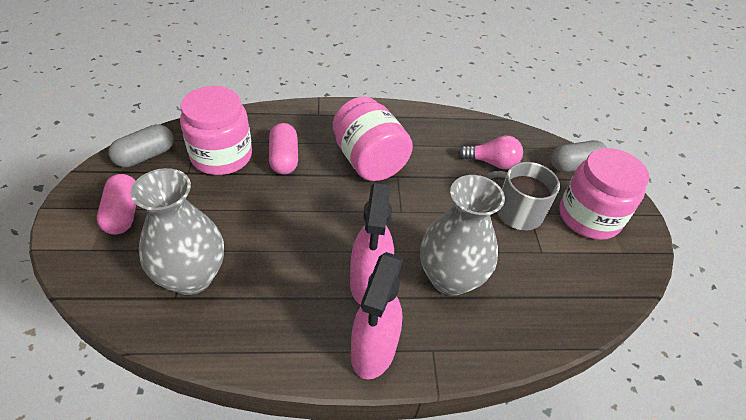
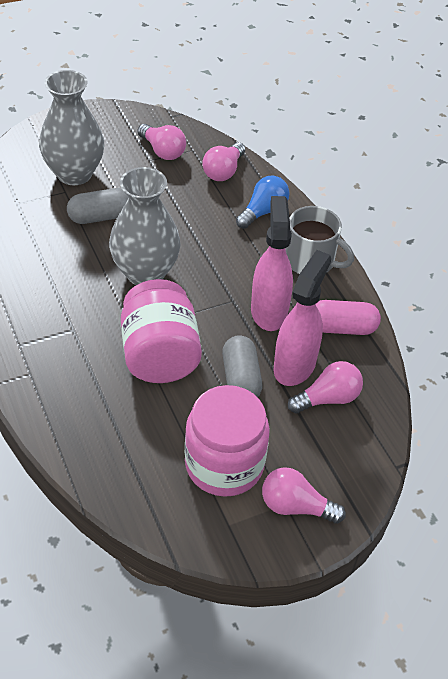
blue light bulb: none = 0 -> [236,175,290,229] = 1
pink capsule: [97,174,136,235] [269,123,298,174] = 2 -> [316,300,381,335] = 1
pink jar: [180,86,252,175] [333,97,413,181] [559,148,649,240] = 3 -> [121,279,202,383] [185,385,270,497] = 2
pink light bulb: [458,136,523,169] = 1 -> [138,124,186,160] [202,142,245,181] [262,467,346,524] [288,361,363,413] = 4

